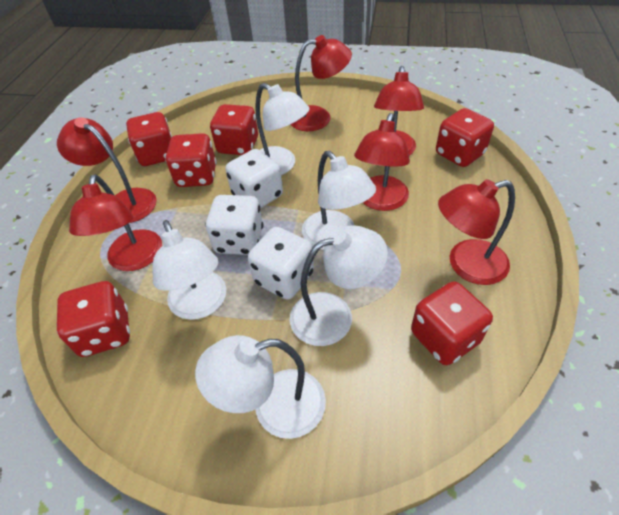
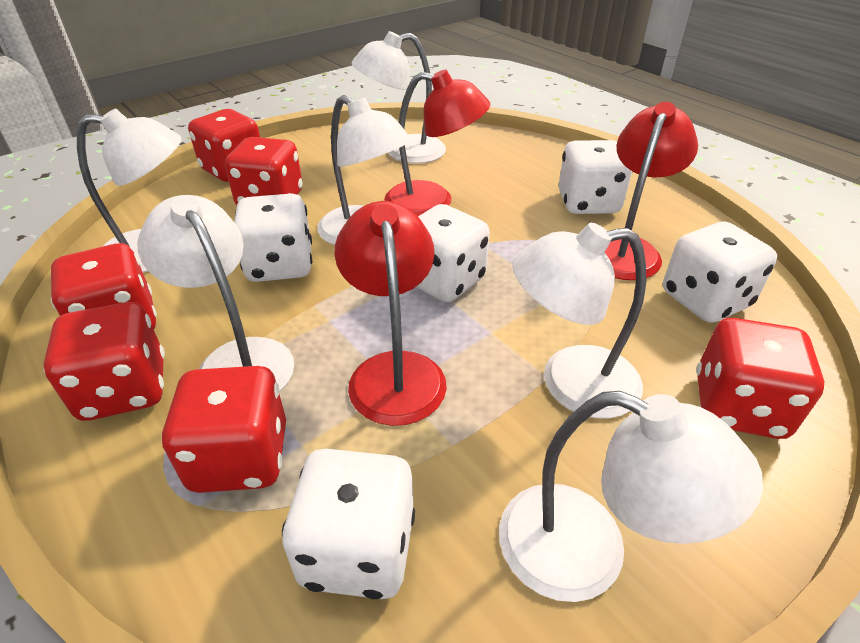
red lamp: [57,117,157,223] [69,174,162,271] [290,35,352,131] [354,113,410,211] [374,66,424,156] [438,179,515,285] = 6 -> [335,201,447,426] [384,69,490,216] [605,102,698,280] = 3
white dice: [205,195,263,255] [225,149,283,209] [248,227,314,300] = 3 -> [234,194,312,282] [282,449,415,599] [416,204,490,302] [558,140,633,214] [663,222,777,323] = 5
white lamp: [153,220,226,320] [195,335,326,439] [255,83,310,175] [290,225,388,346] [302,151,376,250] = 5 -> [77,108,182,273] [137,195,294,392] [317,95,411,245] [352,31,446,164] [499,391,763,602] [512,223,646,419] = 6

